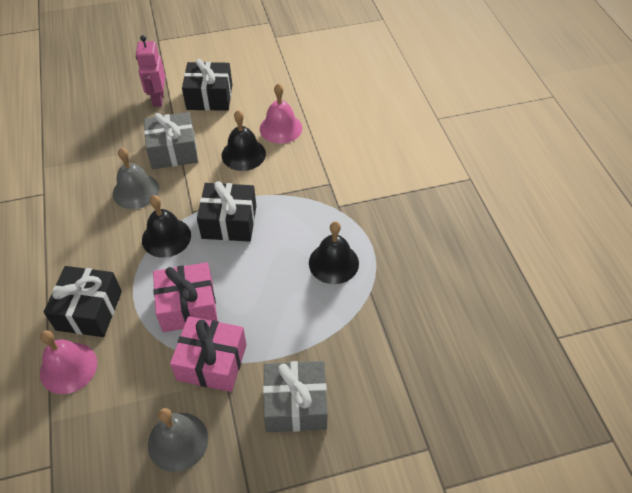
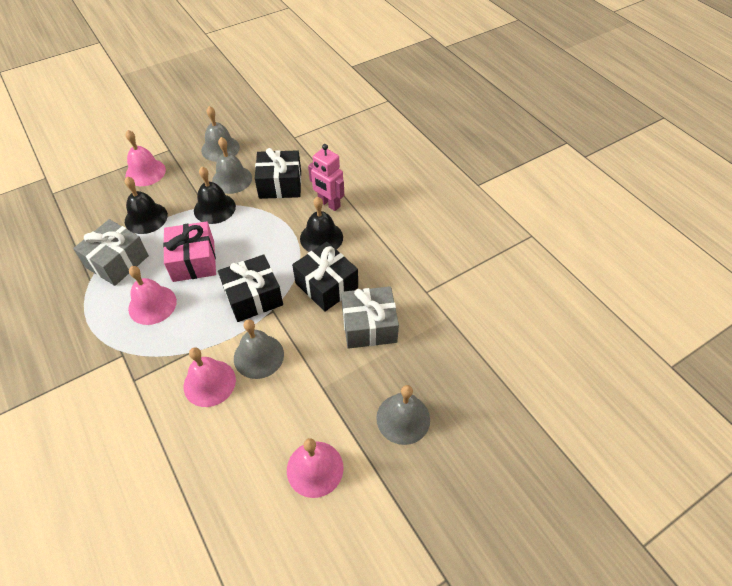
grey bell: [113,148,159,209] [148,408,208,472] = 2 -> [201,106,240,162] [212,137,252,194] [234,319,284,379] [376,385,430,445] = 4
pink bell: [40,330,97,394] [260,83,302,144] = 2 -> [126,130,166,186] [128,266,177,325] [184,347,236,407] [287,438,344,498] = 4
pink gift: [153,262,217,332] [170,316,247,392] = 2 -> [163,222,216,282] = 1

